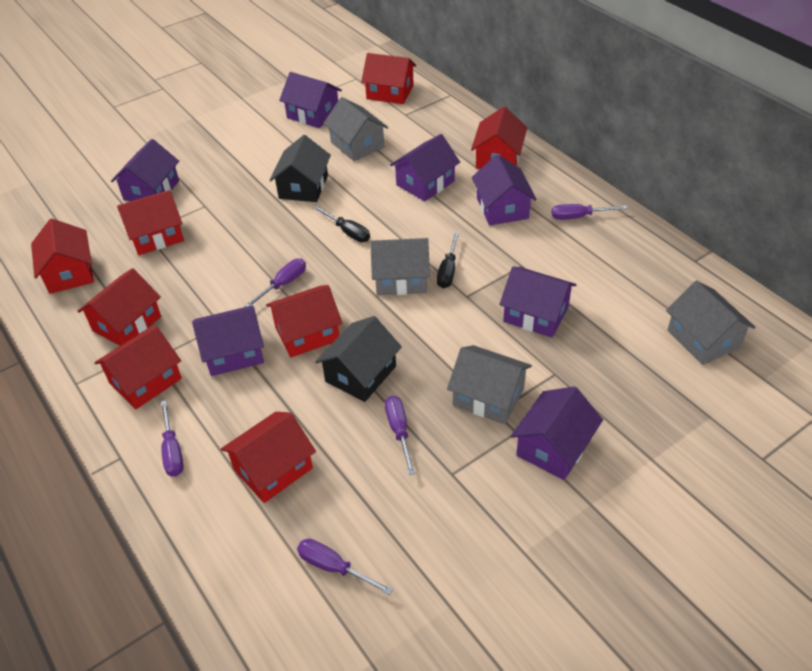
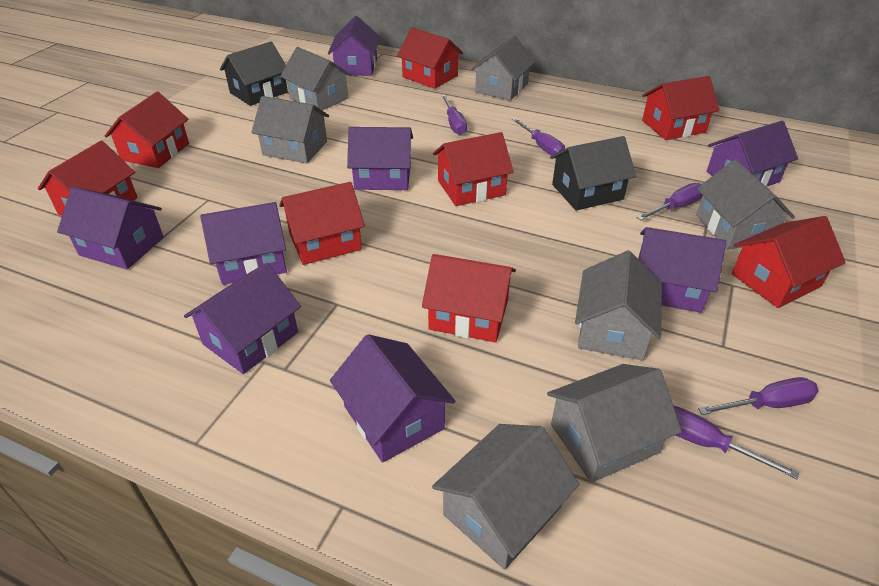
black screwdriver: [313,205,370,242] [437,232,459,288] = 2 -> none = 0
grey house: [323,97,388,161] [370,238,430,295] [447,345,532,424] [666,280,756,365] = 4 -> [251,96,329,164] [280,47,351,110] [432,424,579,570] [471,36,536,101] [547,364,682,483] [575,251,662,361] [696,159,795,250] = 7
purple house: [111,139,179,201] [192,305,264,376] [279,72,342,128] [390,134,460,201] [472,154,537,226] [499,266,576,338] [511,386,603,480] = 7 -> [57,187,164,269] [184,263,301,374] [200,202,287,285] [328,16,380,76] [330,334,455,463] [347,127,413,190] [638,227,726,313] [707,121,798,187] = 8

